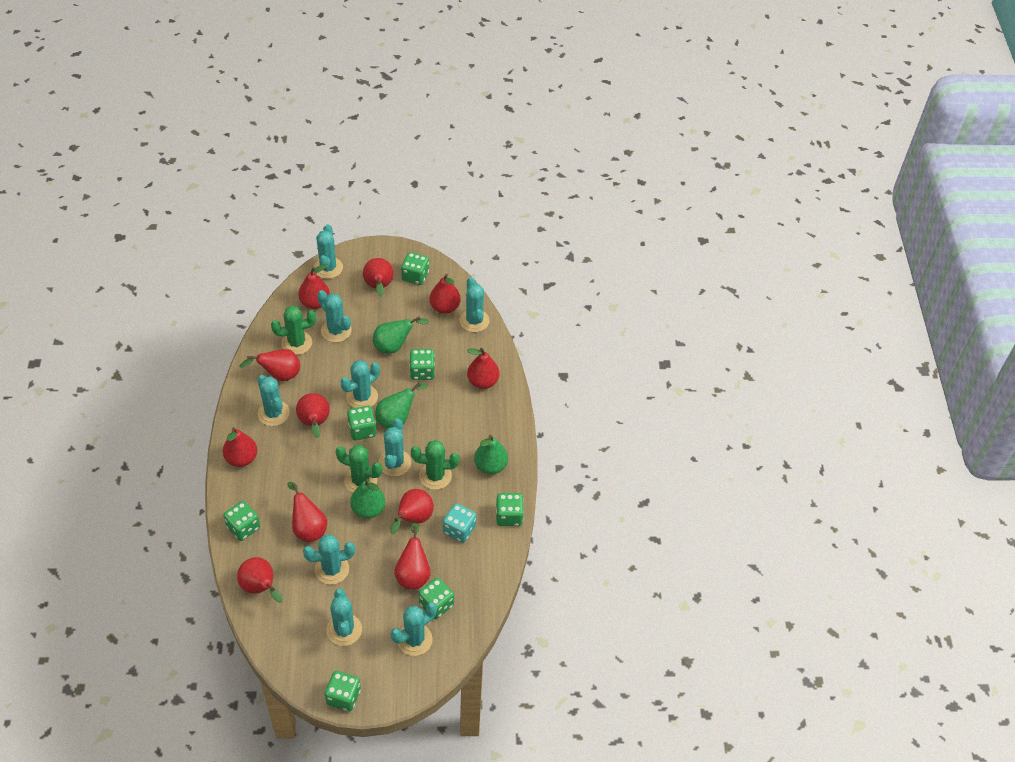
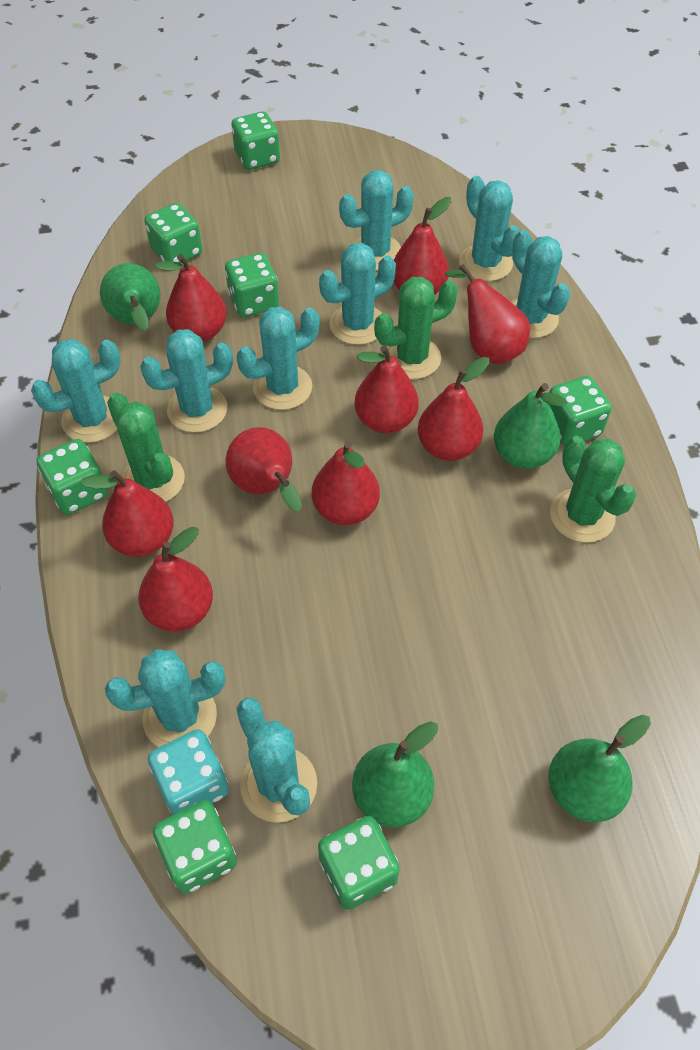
red pear: [223,427,257,467] [237,557,283,603] [239,349,300,381] [287,482,327,542] [296,393,330,439] [298,264,330,309] [363,258,394,297] [390,489,434,534] [394,523,430,589] [429,274,461,314] [467,348,500,389] = 11 -> [80,470,174,557] [138,527,213,632] [155,254,227,342] [226,427,302,512] [312,441,380,525] [355,345,419,433] [394,197,451,295] [418,357,489,461] [445,264,530,364] = 9

